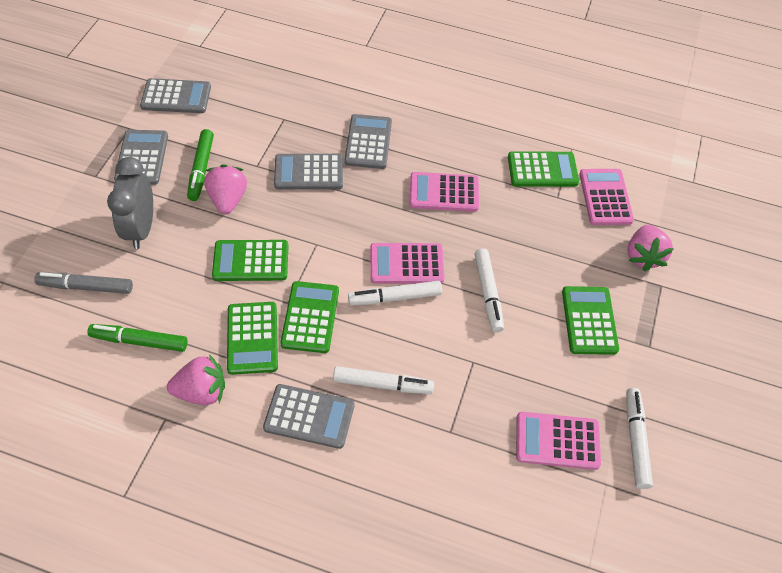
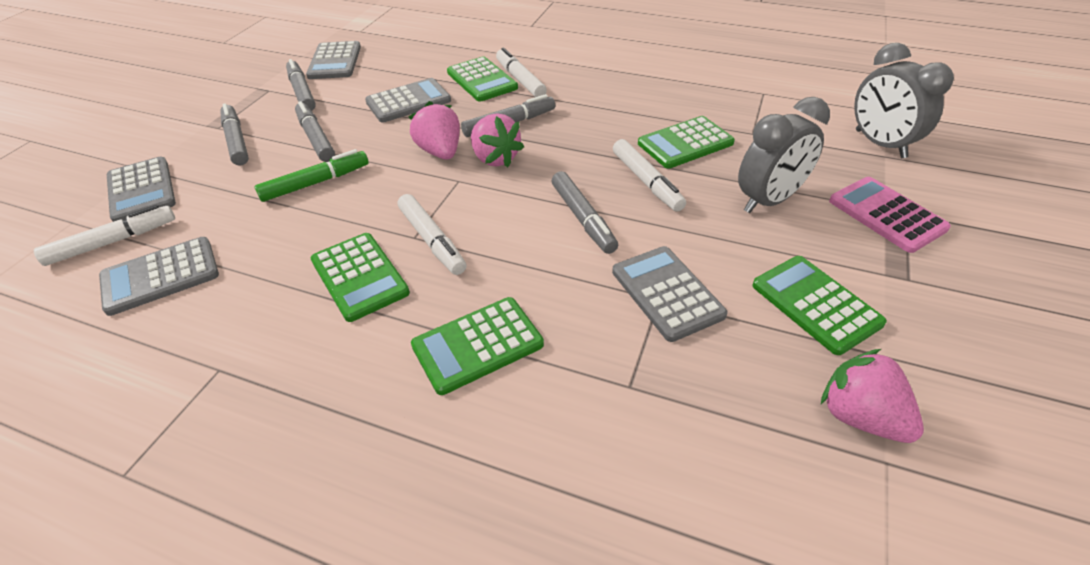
green marker: [87,324,188,352] [187,129,214,201] = 2 -> [255,149,369,202] = 1
grey clock: [107,157,153,249] = 1 -> [738,97,830,213] [854,43,954,158] = 2
grey marker: [34,272,133,294] = 1 -> [220,103,249,166] [286,59,316,111] [295,101,335,162] [461,94,555,137] [552,171,618,254] = 5
pink calculator: [370,243,445,284] [409,172,479,212] [516,412,601,470] [579,169,634,225] = 4 -> [829,177,951,253] = 1

